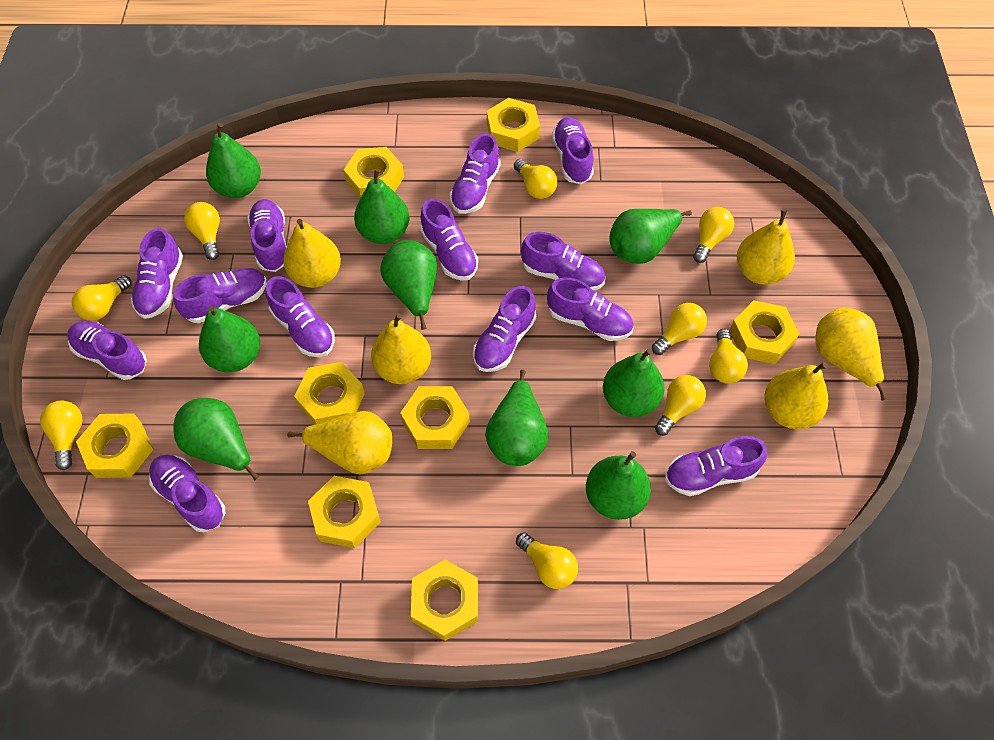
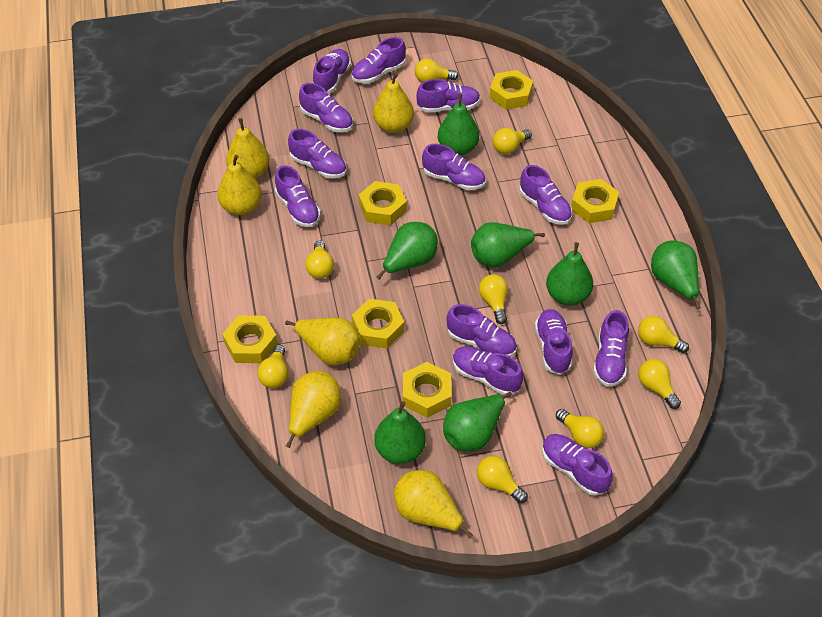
green pear: [173,398,259,480] [199,306,260,372] [206,123,261,198] [354,168,409,244] [380,240,437,330] [485,370,548,466] [586,451,651,520] [603,348,665,417] [609,209,692,264] = 9 -> [374,401,426,464] [376,222,438,280] [438,94,479,156] [443,392,512,451] [471,222,545,268] [546,242,593,306] [651,240,701,309] = 7
yellow nut: [76,413,154,478] [294,362,365,425] [308,476,381,548] [344,147,404,198] [400,386,470,449] [411,560,478,641] [487,98,540,152] [729,300,800,364] = 8 -> [223,315,278,363] [352,299,404,348] [359,181,407,225] [403,362,451,418] [489,70,533,110] [571,179,619,223] = 6

